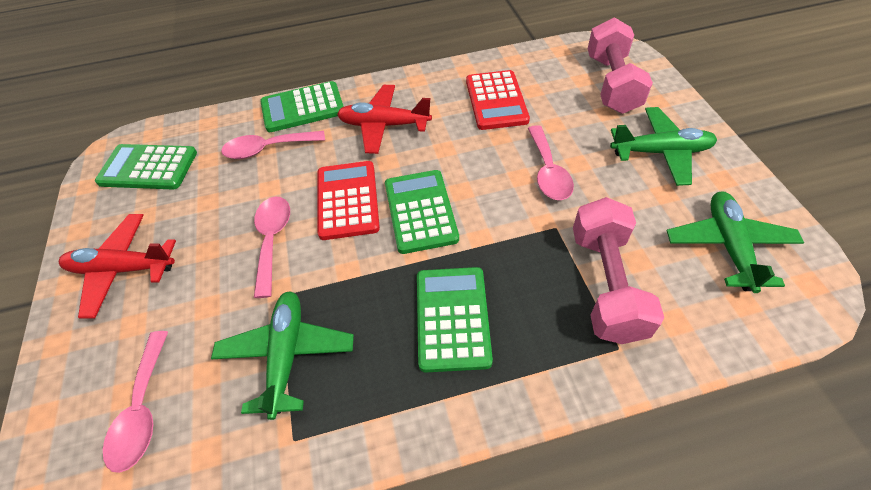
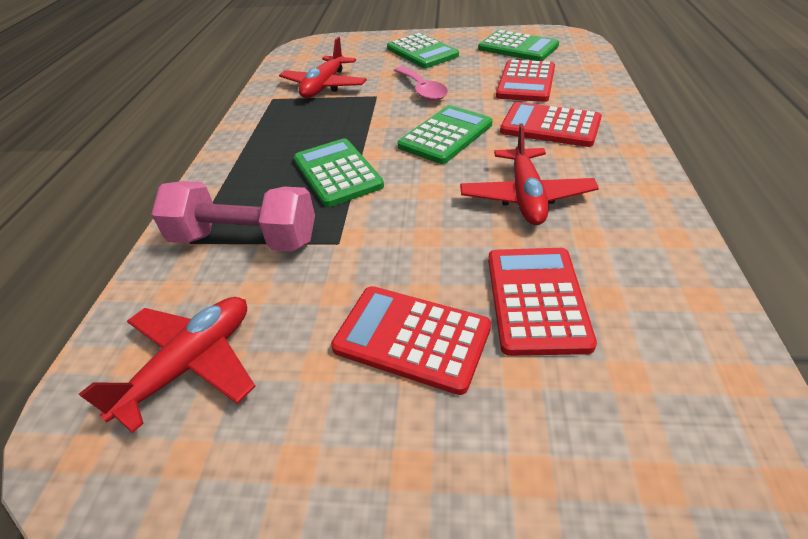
green plane: [211,291,354,420] [610,107,717,186] [667,191,804,293] = 3 -> none = 0
pink dumbbell: [573,197,664,344] [588,17,653,114] = 2 -> [151,181,315,252] = 1
pink spoon: [103,331,168,473] [221,131,325,159] [254,197,290,298] [528,125,574,200] = 4 -> [394,66,448,101] = 1
red calculator: [317,161,380,240] [466,70,530,130] = 2 -> [331,286,491,395] [488,248,597,356] [496,60,555,102] [500,102,602,147] = 4
red plane: [59,214,176,318] [337,85,432,154] = 2 -> [79,297,256,433] [279,37,367,98] [460,123,599,225] = 3

